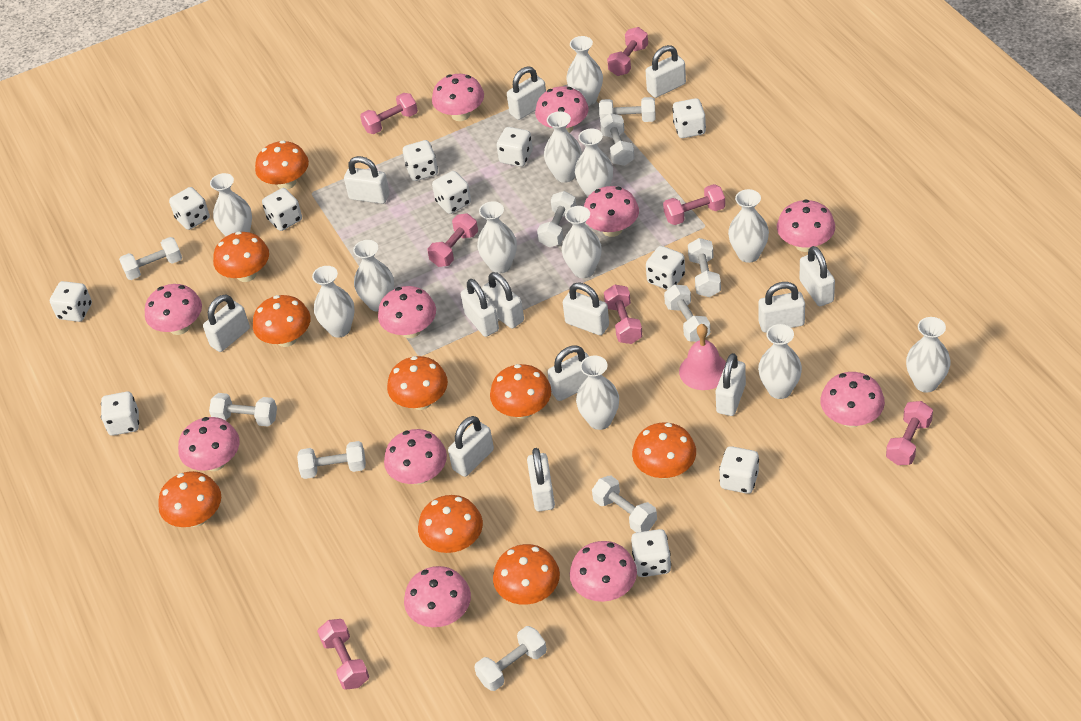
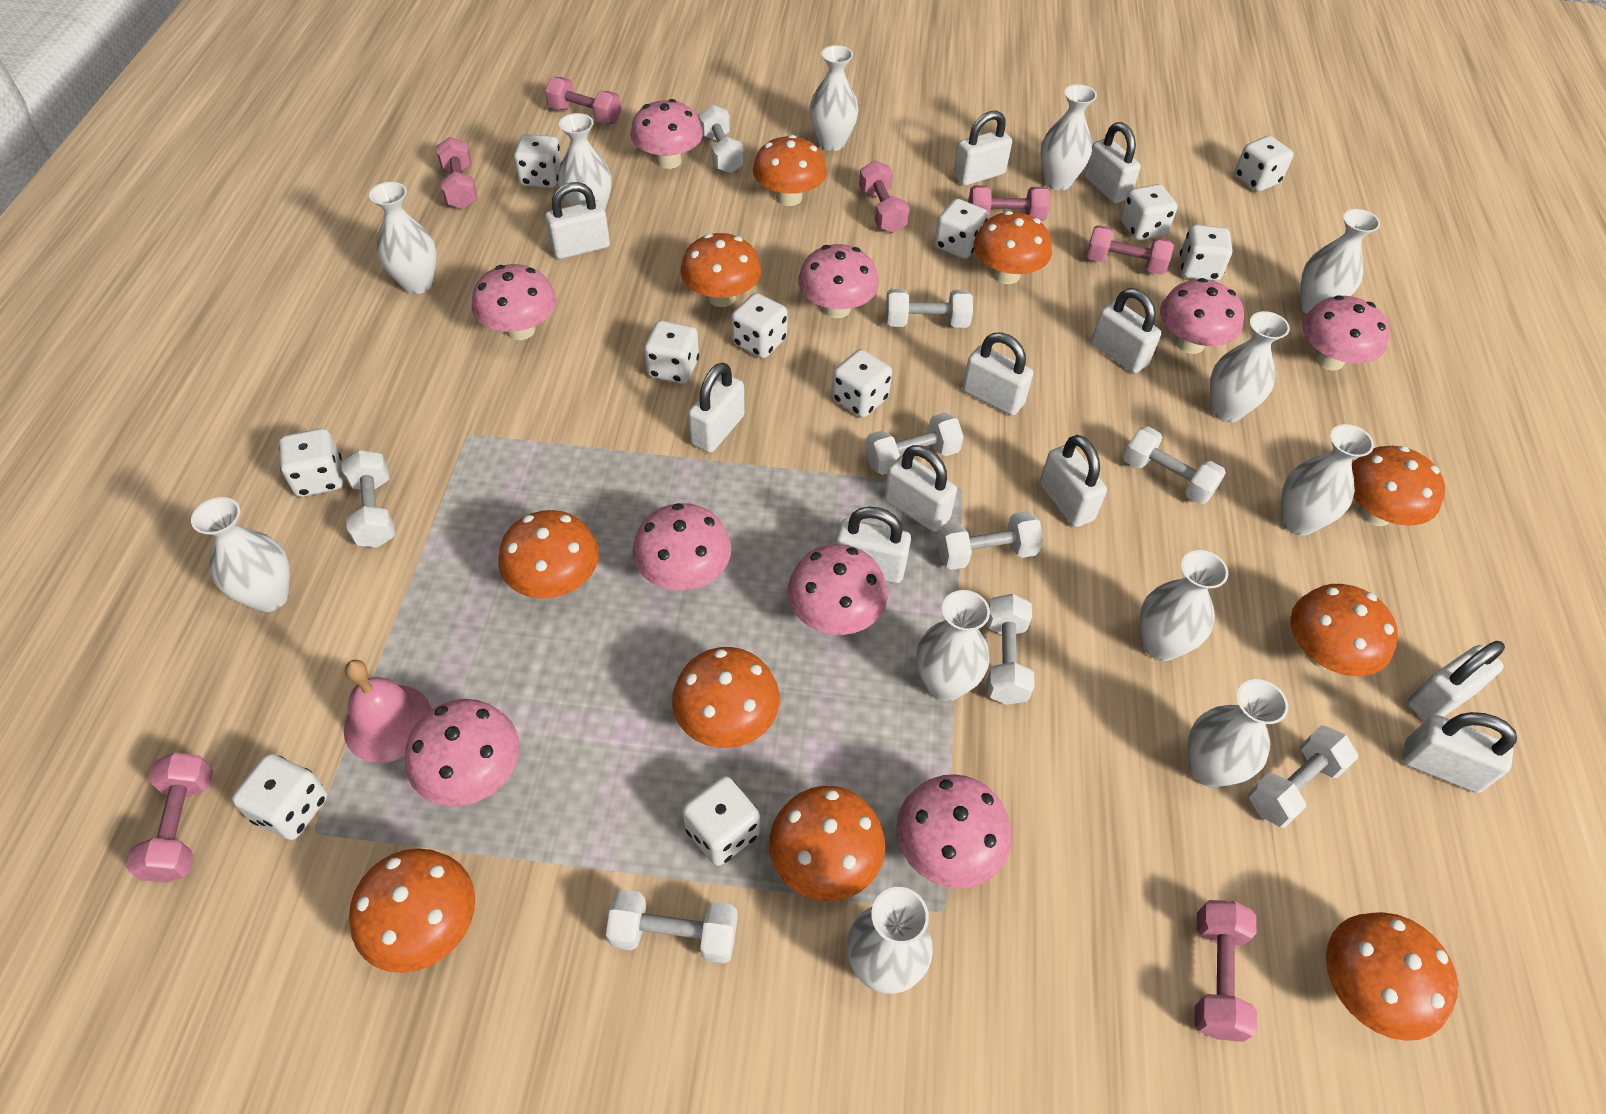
orange mushroom: [158,471,221,527] [213,231,269,282] [253,295,311,347] [255,140,309,189] [387,356,448,410] [418,495,483,553] [490,364,551,419] [493,544,560,605] [632,423,696,479] = 9 -> [349,849,475,973] [498,510,599,598] [672,647,780,748] [680,233,761,307] [753,135,827,206] [769,786,885,901] [974,211,1052,284] [1291,584,1398,676] [1326,912,1458,1041] [1352,446,1445,526] = 10
pink mushroom: [145,284,202,335] [178,417,240,471] [378,286,436,338] [384,429,447,484] [404,566,471,627] [432,74,484,121] [535,86,589,133] [570,541,637,602] [584,186,639,237] [777,200,835,252] [820,372,885,428] = 11 -> [405,699,519,806] [472,264,556,340] [630,99,703,169] [632,503,731,590] [787,544,888,635] [798,244,879,318] [896,774,1012,888] [1160,278,1244,354] [1302,295,1390,371] = 9
white dumbbell: [119,237,182,280] [209,393,277,427] [297,441,366,479] [474,626,547,691] [537,191,576,247] [592,476,657,533] [599,97,656,122] [600,113,635,166] [664,285,710,342] [688,238,721,297] = 10 -> [342,450,395,548] [606,889,737,964] [698,104,744,173] [865,413,964,475] [886,289,973,328] [937,511,1043,570] [986,594,1035,705] [1123,426,1226,504] [1249,726,1358,827] = 9
white padlock: [203,294,250,352] [344,156,390,204] [448,416,494,477] [461,279,499,337] [482,272,524,329] [507,67,546,120] [527,448,555,511] [548,346,589,401] [563,282,609,335] [646,45,686,98] [716,353,746,416] [758,282,805,332] [800,246,835,306] = 13 -> [545,182,610,259] [688,362,745,453] [836,507,911,583] [884,445,957,532] [954,111,1012,186] [962,332,1033,416] [1040,435,1107,527] [1085,122,1141,203] [1091,288,1161,373] [1402,712,1517,793] [1407,641,1505,721] = 11

